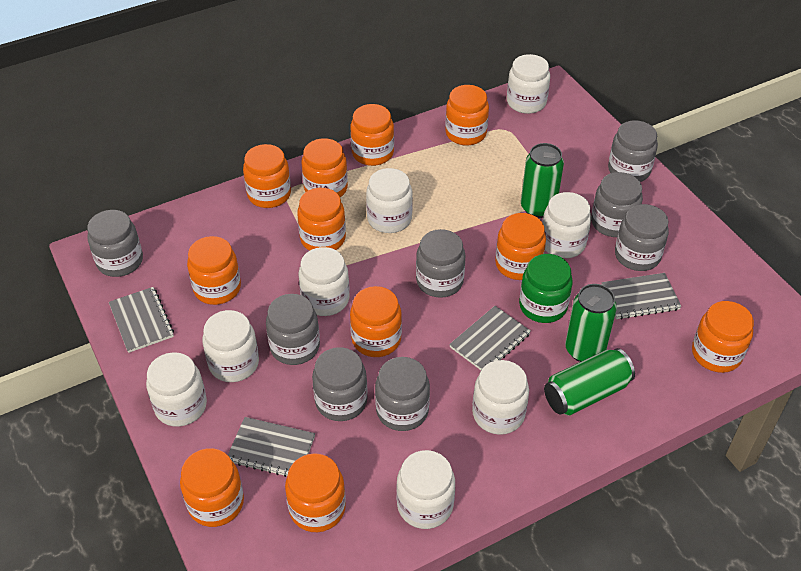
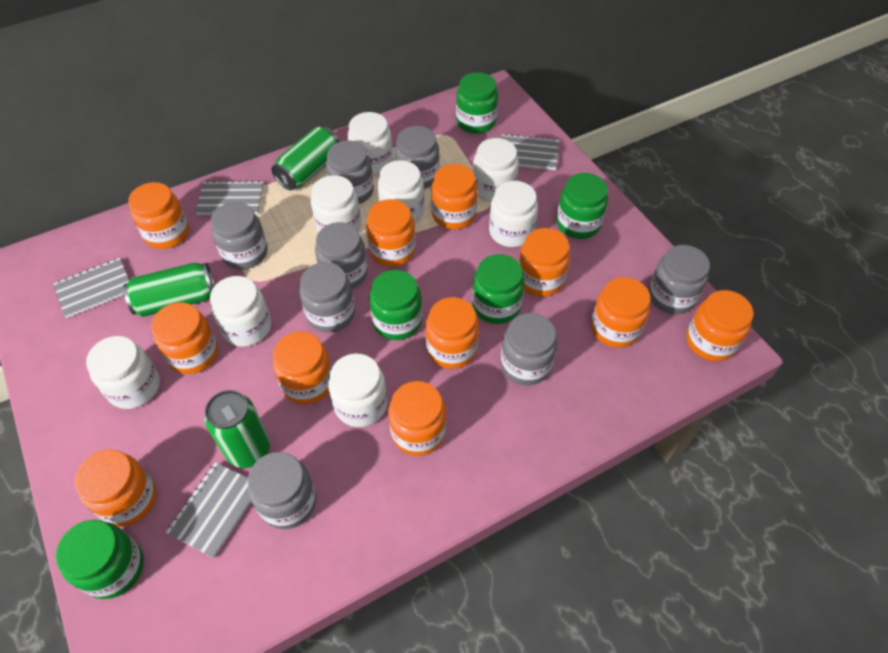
green jar: [519,254,573,323] = 1 -> [55,520,144,599] [369,270,422,340] [456,72,498,134] [472,254,525,324] [556,173,608,239] = 5

